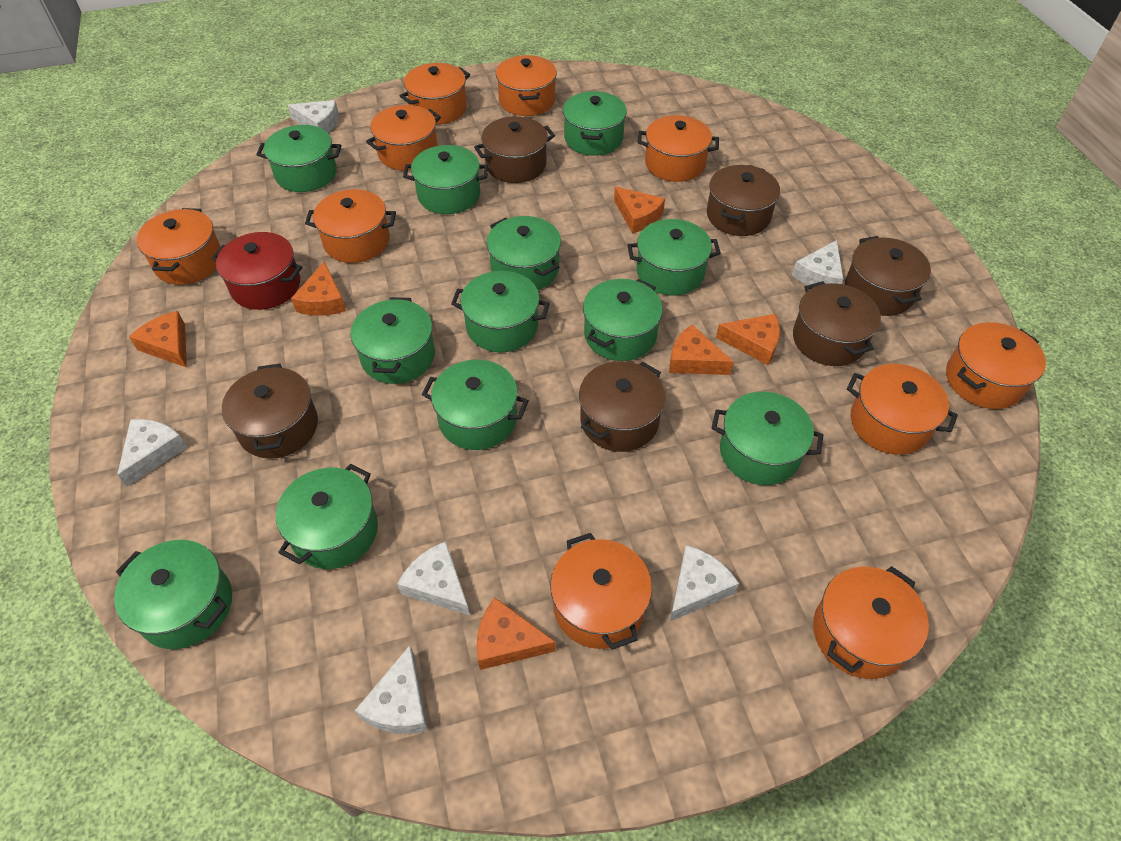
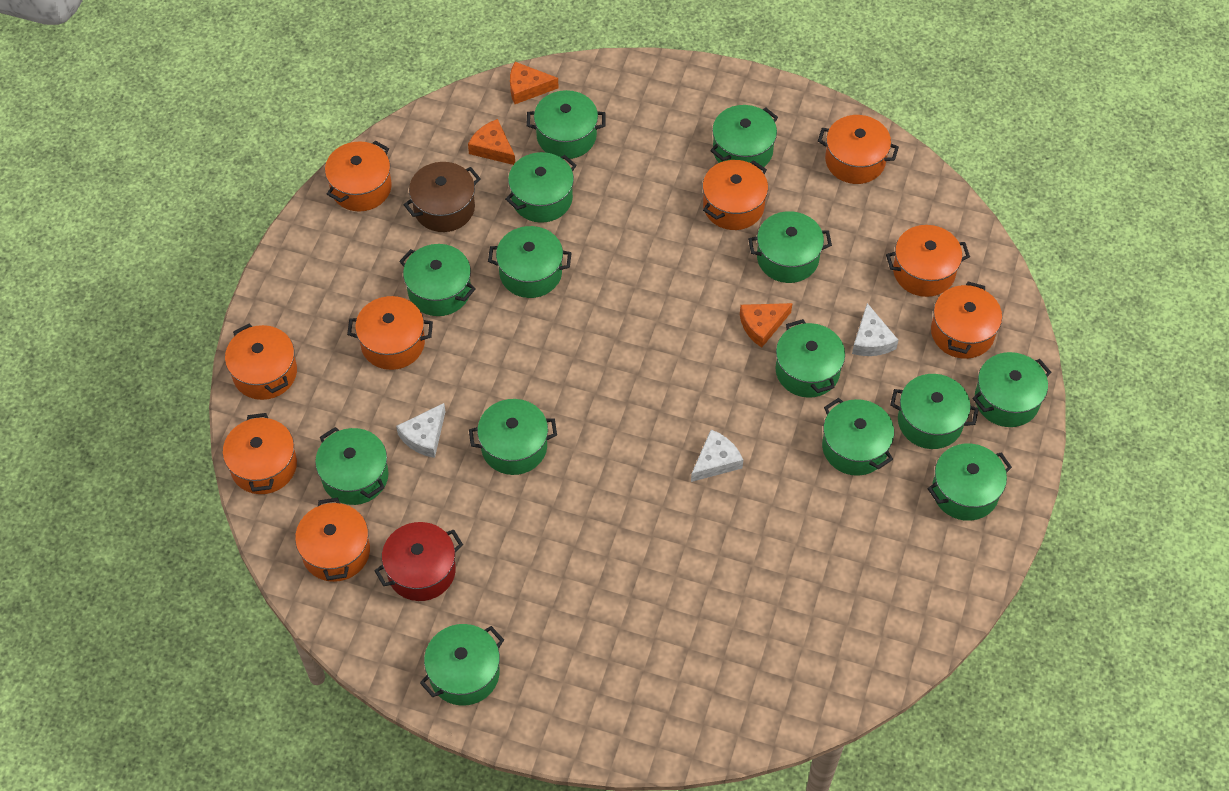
brown pot: [222,364,318,459] [474,116,555,183] [579,361,666,452] [707,165,780,236] [793,281,881,366] [845,236,931,316] = 6 -> [404,162,481,232] = 1
green pot: [114,540,232,649] [257,125,341,192] [276,464,378,569] [351,297,435,384] [403,145,488,214] [422,360,529,450] [451,271,550,352] [487,216,561,290] [563,91,627,156] [583,279,663,361] [627,219,721,296] [712,392,823,485] = 12 -> [315,427,389,505] [399,244,476,316] [420,624,504,706] [469,399,557,475] [488,226,572,298] [505,152,577,223] [526,90,605,159] [710,105,778,170] [748,211,832,283] [775,319,845,398] [822,398,894,476] [890,374,979,449] [928,444,1012,521] [972,352,1051,427] = 14
orange cheese: [129,311,187,368] [291,261,346,316] [477,598,556,670] [614,187,665,234] [669,325,734,375] [716,314,780,365] = 6 -> [468,119,515,165] [510,62,559,104] [740,303,792,348] = 3
orange pot: [137,208,221,285] [305,189,396,263] [366,105,441,170] [400,63,470,124] [496,55,557,116] [550,533,652,650] [637,115,719,182] [813,566,929,679] [847,364,958,455] [946,322,1046,409] = 10 -> [223,413,297,494] [225,323,297,400] [295,498,370,582] [325,141,392,211] [347,296,433,370] [703,160,768,230] [818,115,899,184] [886,225,970,297] [931,281,1002,359] = 9
white cheese: [117,419,187,487] [288,100,339,133] [355,645,428,734] [397,541,470,615] [670,545,739,621] [792,240,844,285] = 6 -> [396,403,446,458] [691,430,743,482] [852,303,898,356] = 3

